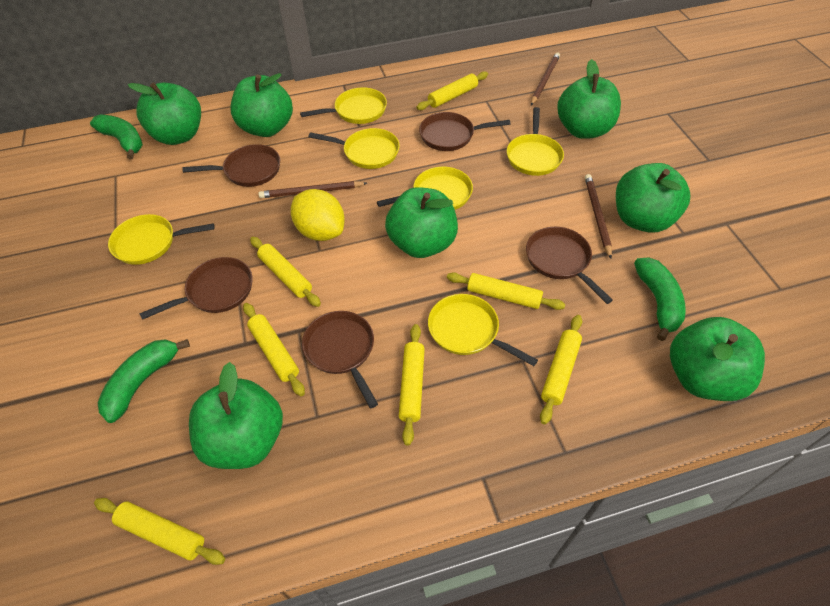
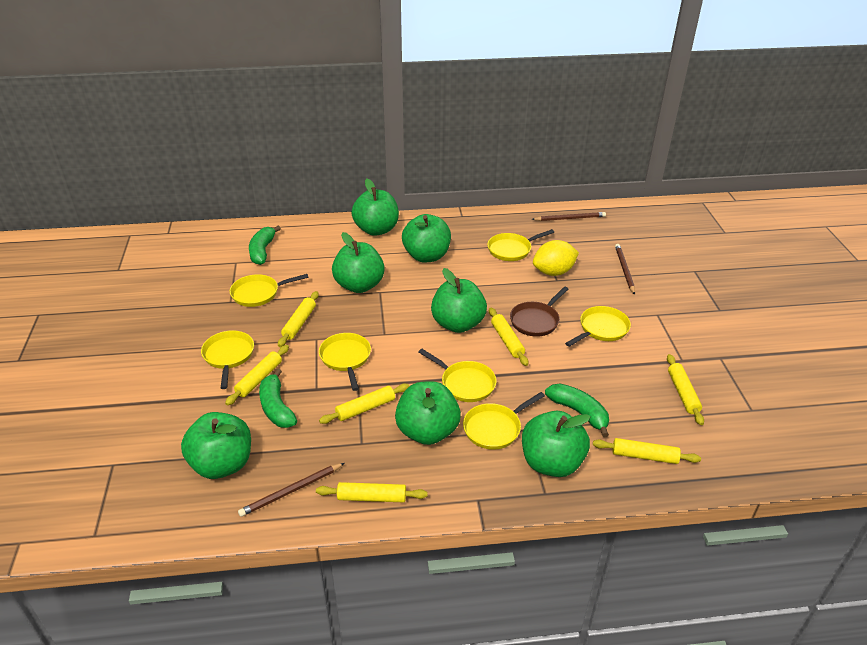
brown pan: [139,257,252,320] [182,144,280,187] [302,311,378,408] [419,112,511,151] [526,227,613,304] = 5 -> [510,287,568,337] = 1
yellow pan: [108,214,215,265] [300,87,387,124] [308,128,400,169] [377,167,473,210] [428,294,538,366] [507,107,564,176] = 6 -> [201,330,254,389] [230,274,309,307] [319,333,371,391] [418,349,496,402] [463,392,545,450] [487,229,554,261] [565,306,631,347] = 7

